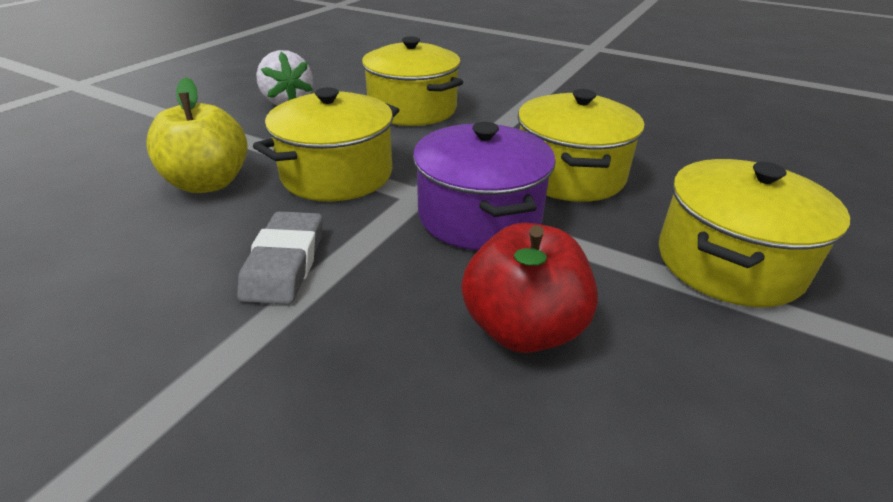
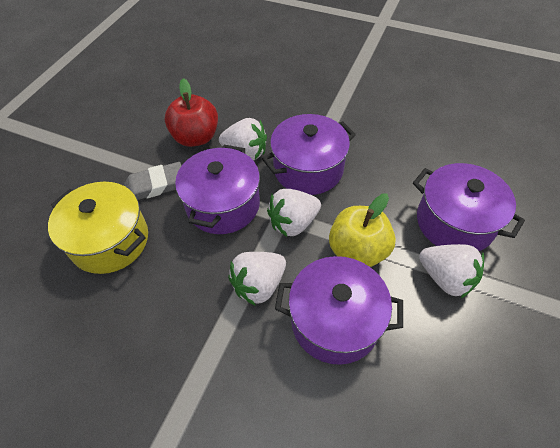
purple pot: [413,122,556,250] = 1 -> [175,145,260,234] [262,114,356,195] [275,256,403,365] [413,163,525,251] = 4
white strawberry: [256,50,313,105] = 1 -> [219,118,267,161] [228,252,286,306] [267,189,321,237] [419,244,484,299] = 4
yellow pot: [253,87,399,202] [362,37,463,126] [518,89,645,202] [659,159,850,307] = 4 -> [48,182,148,274] = 1

